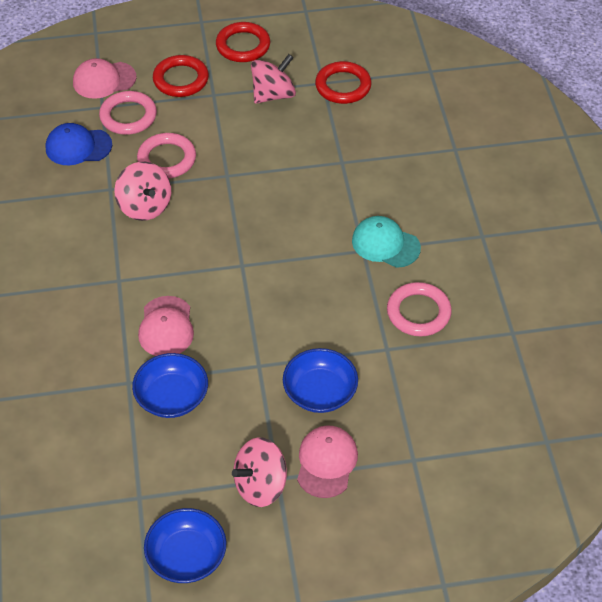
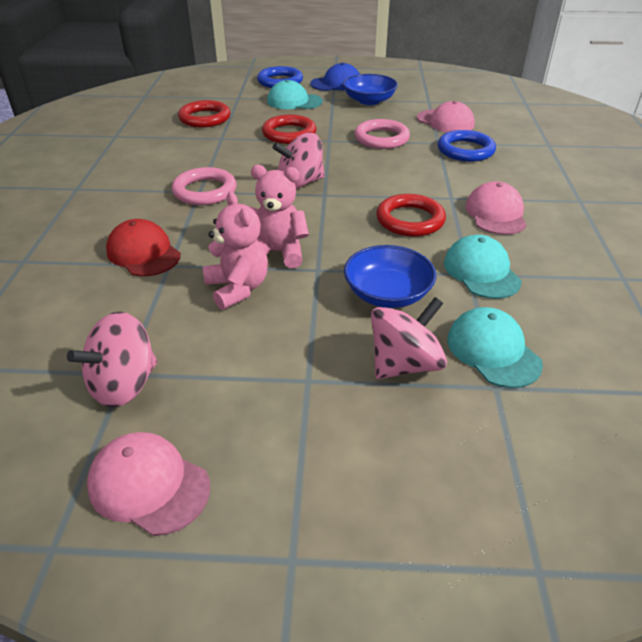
blue bowl: [132,353,208,418] [144,508,226,583] [283,348,358,413] = 3 -> [343,74,398,105] [344,245,436,308] = 2
blue ring: none = 0 -> [257,66,303,88] [438,130,496,162] = 2
pink ring: [99,91,157,135] [137,133,196,178] [387,282,452,336] = 3 -> [172,167,236,205] [355,119,410,149] = 2
pink teddy bear: none = 0 -> [203,192,268,310] [250,165,309,269] = 2
red cap: none = 0 -> [106,219,181,277] = 1
turquoise cap: [352,216,421,268] = 1 -> [267,80,323,109] [444,235,522,299] [447,307,543,388] = 3

